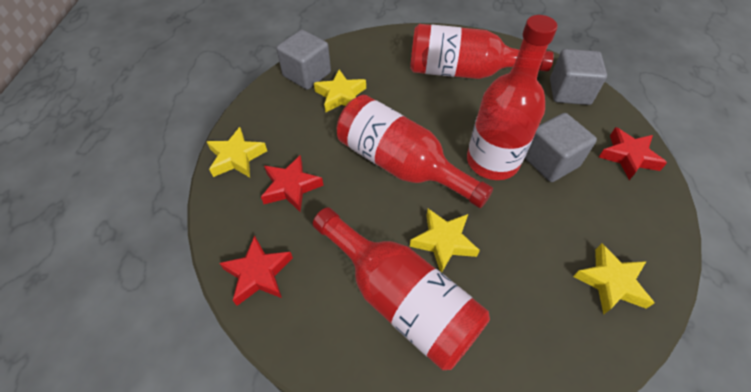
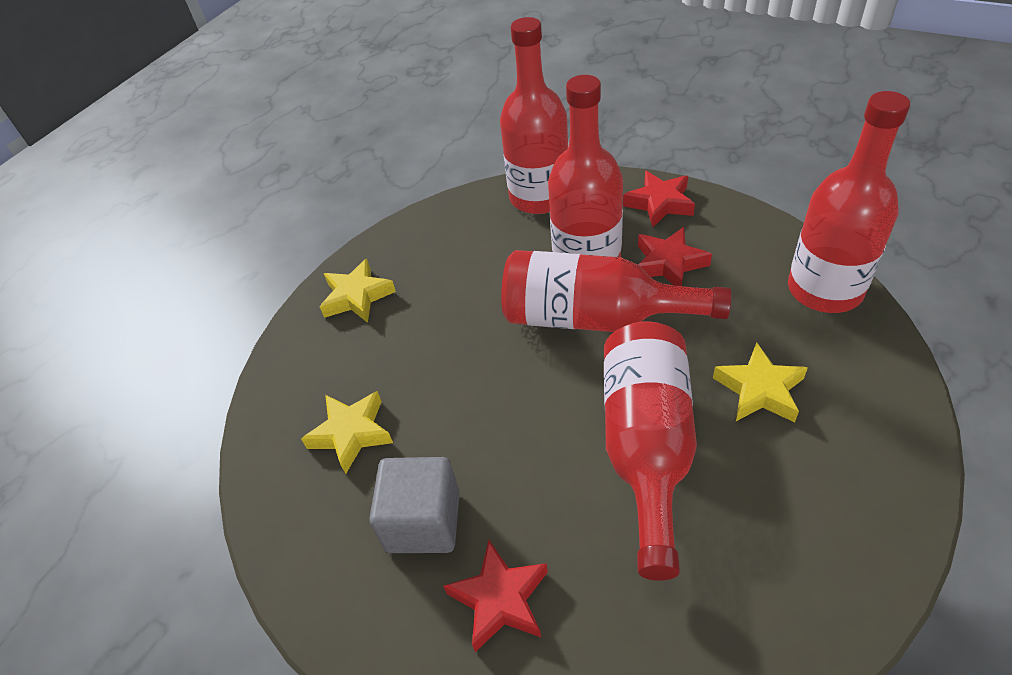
grey cube: [276,30,331,90] [525,113,597,182] [550,49,607,105] = 3 -> [369,457,460,553] = 1
red bottle: [313,207,490,370] [337,95,493,208] [410,24,554,79] [467,15,558,180] = 4 -> [500,17,569,214] [501,250,731,332] [548,75,623,257] [604,322,697,581] [788,91,910,313] = 5
yellow star: [207,127,267,177] [314,70,366,113] [410,209,480,273] [573,243,654,315] = 4 -> [301,391,393,474] [320,258,396,323] [713,342,808,422] = 3

